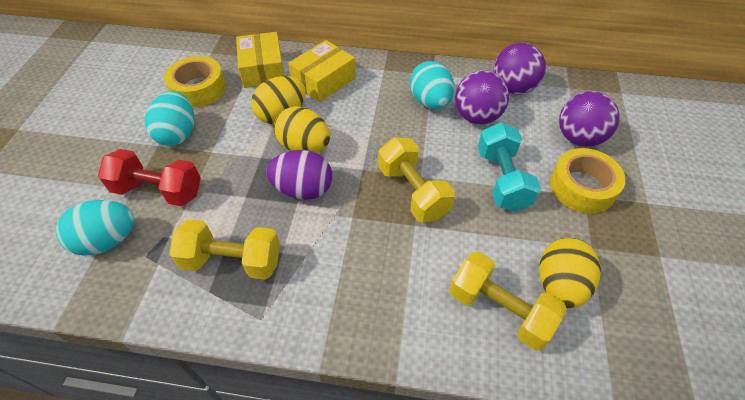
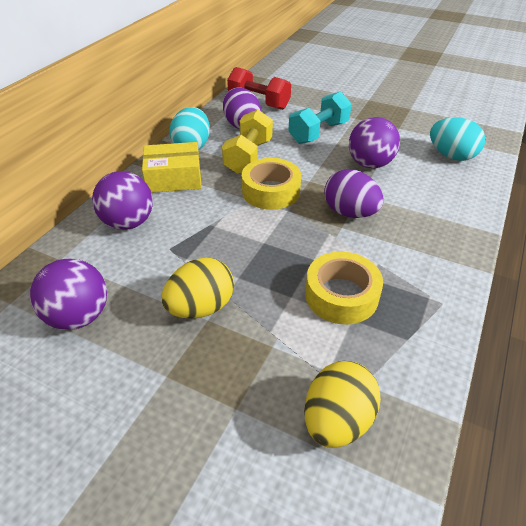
purple egg: [266,150,332,200] = 1 -> [223,87,261,129] [324,169,383,218] = 2
turquoise egg: [55,200,134,256] [145,91,194,146] [410,61,454,109] = 3 -> [170,107,210,150] [430,117,485,161] = 2
yellow box: [236,32,284,88] [288,40,356,102] = 2 -> [142,142,202,193] = 1
yellow dumbbell: [169,219,280,280] [378,137,455,222] [450,251,567,350] = 3 -> [222,109,273,174] = 1
yellow egg: [251,76,306,124] [274,106,330,153] [539,237,601,308] = 3 -> [162,257,234,319] [304,361,381,448] = 2

